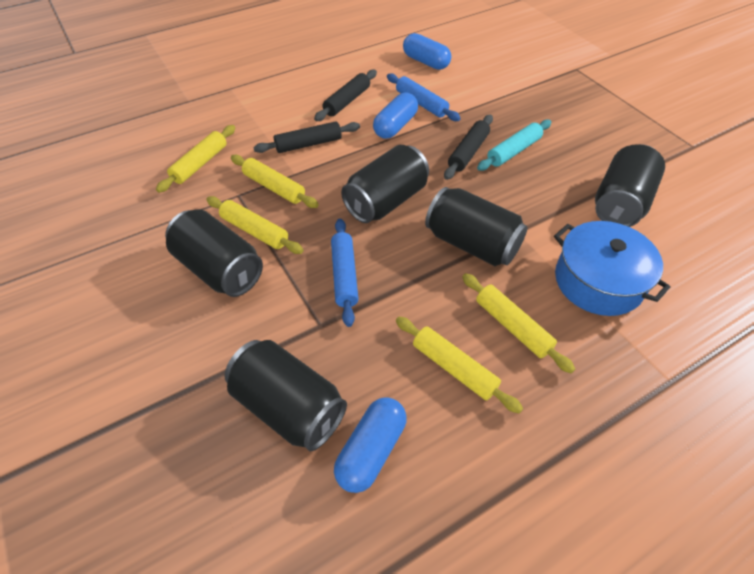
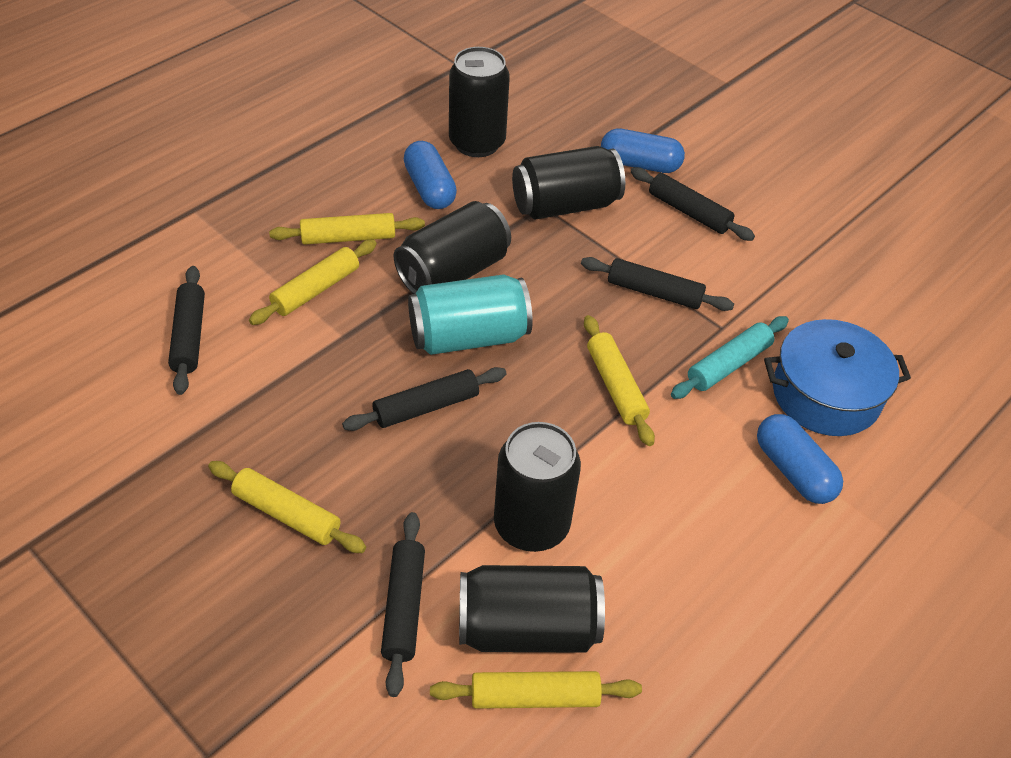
black rolling pin: [253,121,360,153] [314,70,377,121] [444,115,493,180] = 3 -> [168,266,205,395] [342,367,507,431] [381,512,425,697] [581,257,734,311] [631,167,755,241] = 5
blue rolling pin: [331,219,359,327] [387,73,461,121] = 2 -> none = 0
turquoise can: none = 0 -> [408,274,533,355] = 1

